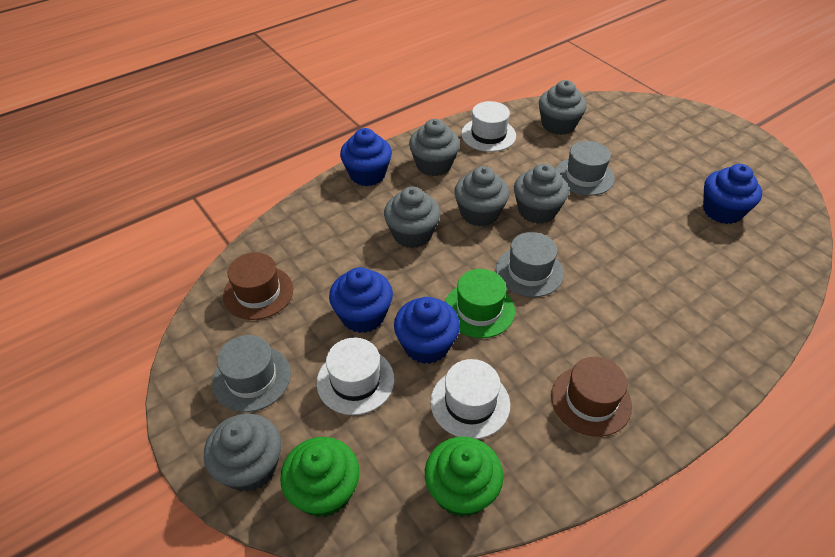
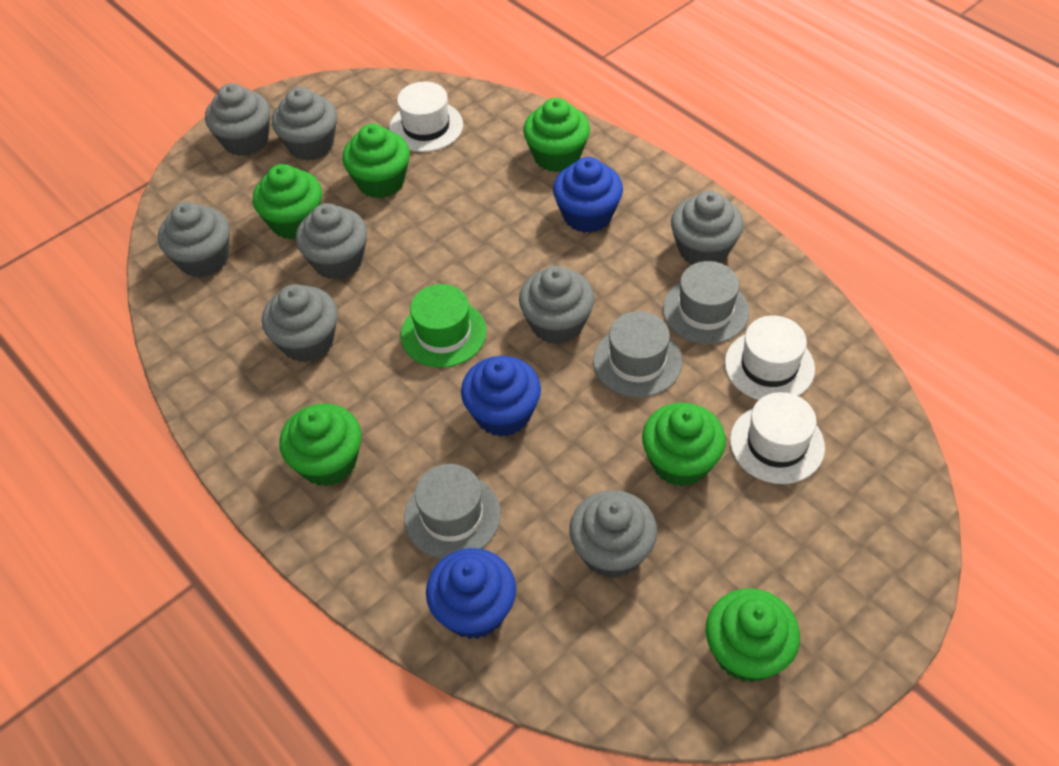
blue cupcake: [329,267,393,333] [340,128,392,186] [394,297,460,364] [703,164,762,224] = 4 -> [426,548,516,639] [461,356,541,437] [553,157,623,233] = 3
brown hat: [223,252,293,320] [551,357,632,437] = 2 -> none = 0
green cupcake: [280,437,360,517] [425,437,503,517] = 2 -> [253,164,322,239] [279,403,362,487] [342,124,410,198] [523,98,590,172] [642,403,726,486] [706,588,800,682] = 6
grey cupcake: [204,414,281,492] [384,187,440,248] [409,119,460,176] [454,166,509,227] [514,164,569,224] [539,80,587,135] = 6 -> [158,202,230,278] [205,83,270,156] [262,284,338,362] [272,87,337,161] [296,203,367,280] [519,266,595,344] [569,490,657,579] [671,191,744,264] = 8

